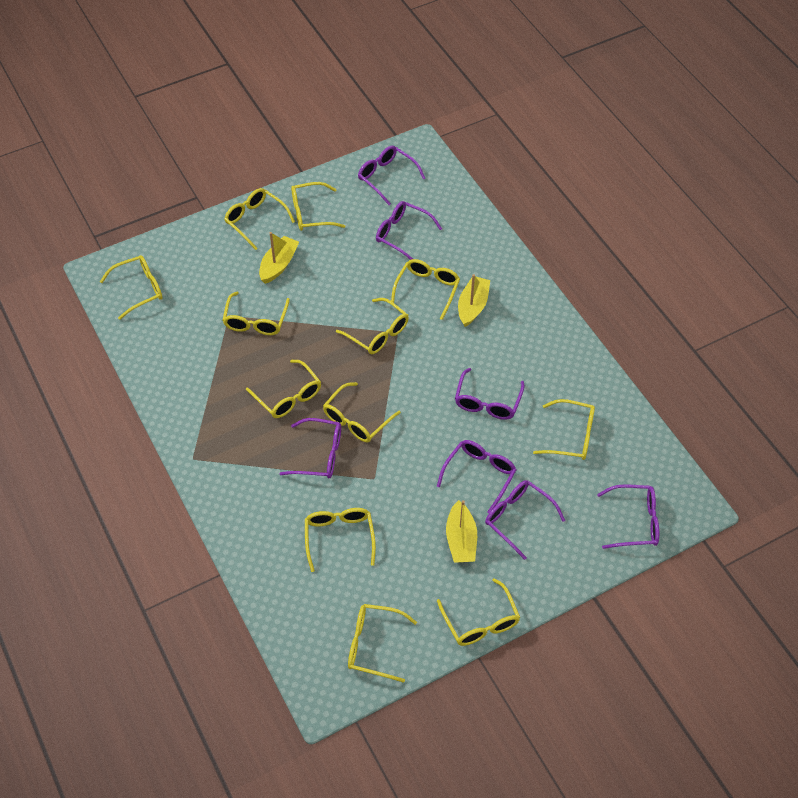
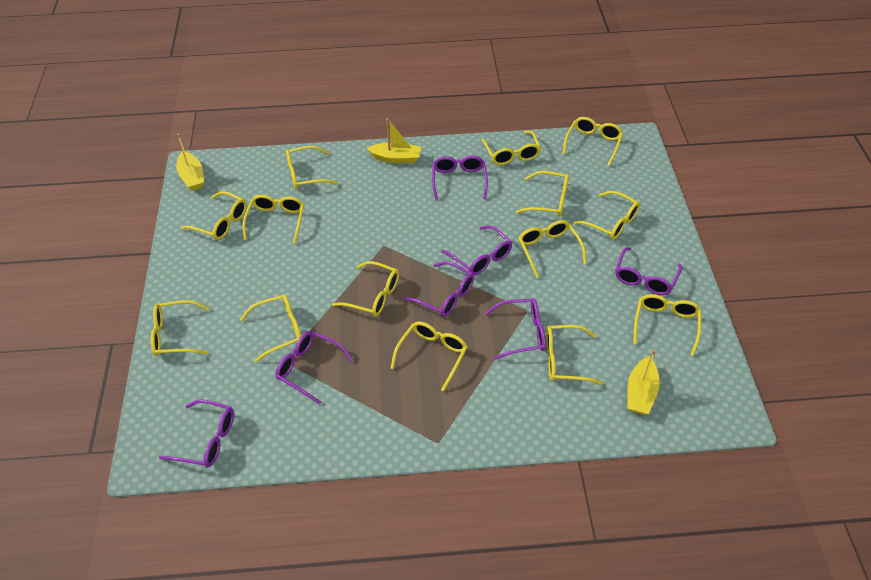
yellow glasses: [100,255,163,320] [222,292,290,335] [224,188,295,250] [246,360,321,418] [291,182,345,231] [305,508,376,572] [323,382,401,442] [336,298,409,354] [348,604,417,683] [391,259,460,320] [437,578,520,646] [533,399,595,460] = 12 -> [151,300,210,356] [181,191,247,240] [240,295,302,363] [242,195,304,244] [286,146,338,189] [332,261,399,316] [391,321,467,391] [481,131,541,165] [516,171,569,216] [519,220,587,278] [546,325,603,385] [563,117,623,166] [573,191,640,240] [633,294,701,356] = 14

